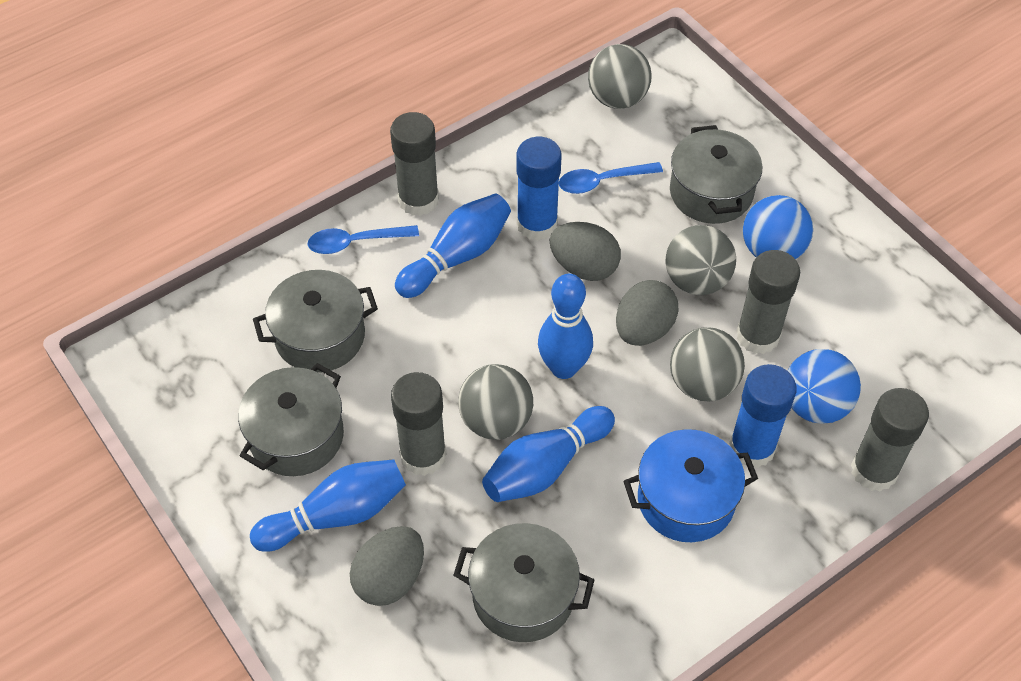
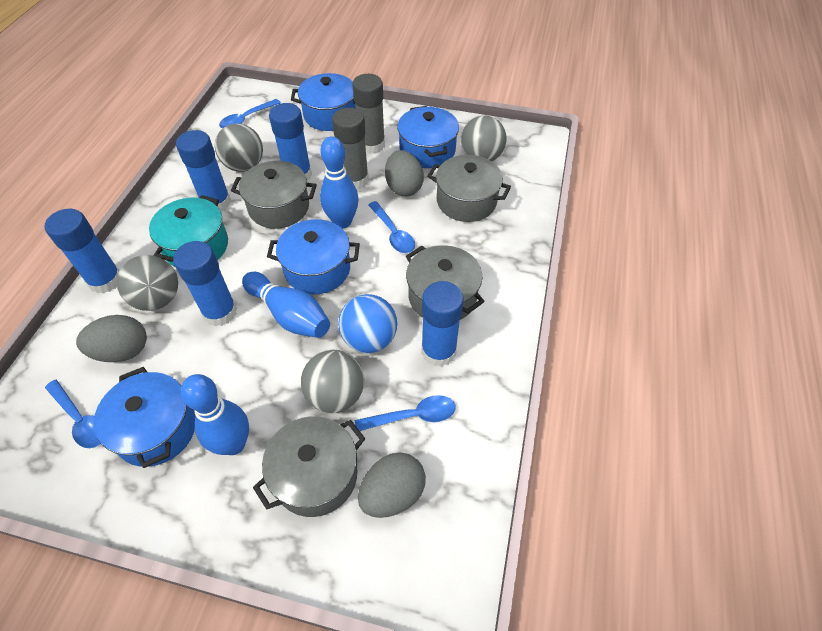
blue ball: [743,195,813,259] [788,349,861,424] = 2 -> [338,294,397,353] = 1
blue bowling pin: [250,459,406,552] [395,193,511,298] [482,406,615,502] [538,274,593,379] = 4 -> [181,374,249,455] [242,272,330,338] [320,136,359,228] = 3
blue glue stick: [516,137,562,241] [729,364,797,468] = 2 -> [45,209,120,294] [173,241,237,327] [176,130,231,211] [269,103,312,181] [421,281,464,367] = 5
blue pot: [623,429,758,542] = 1 -> [94,367,195,468] [267,219,360,294] [291,73,356,131] [397,106,459,168] = 4
blue spoon: [308,225,419,254] [559,162,663,194] = 2 -> [45,380,101,448] [219,99,281,128] [355,395,456,431] [368,201,415,253] = 4
grey glue stick: [390,112,439,216] [391,372,446,476] [736,250,800,354] [851,388,929,492] = 4 -> [332,108,369,189] [352,74,385,154] = 2
turquoise pot: none = 0 -> [149,195,228,267] = 1

